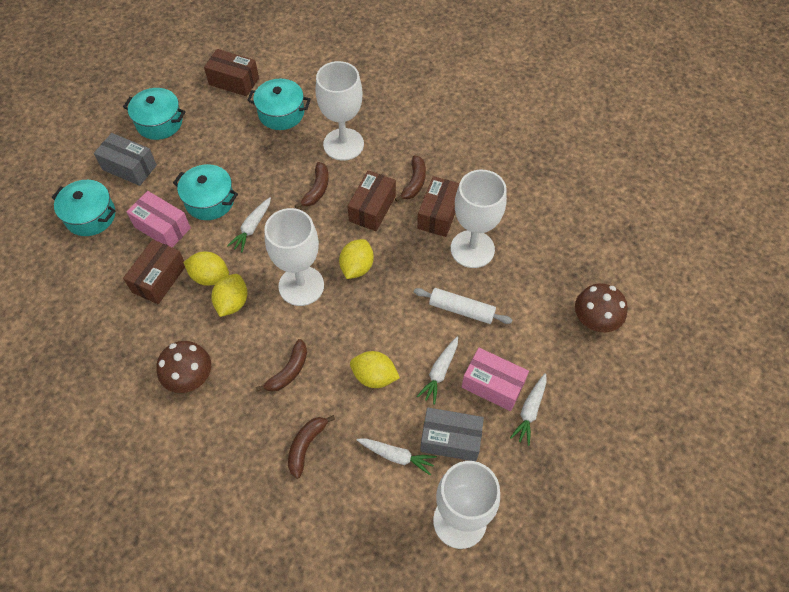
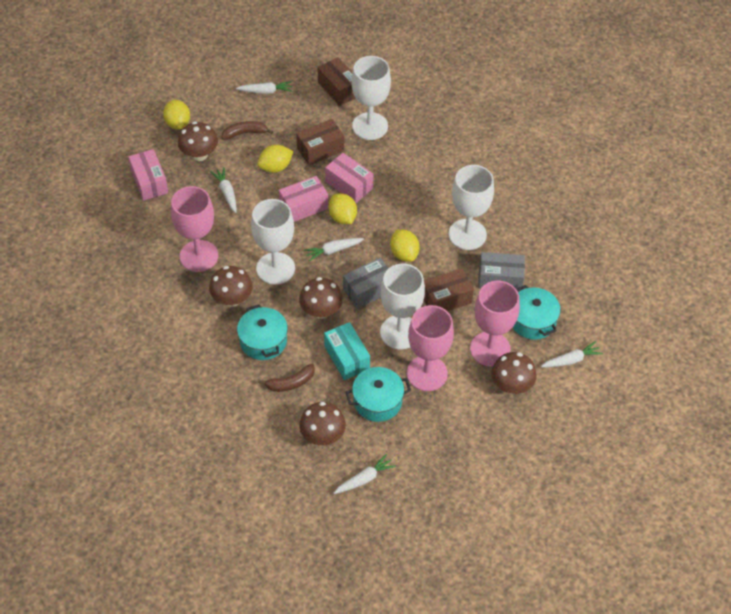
brown banana: [256,339,307,392] [288,415,335,479] [294,162,329,209] [395,155,426,202] = 4 -> [222,121,273,140] [258,364,315,392] = 2
brown box: [123,239,185,304] [204,49,259,96] [348,170,396,231] [417,176,460,237] = 4 -> [296,119,344,165] [318,57,355,106] [424,268,474,311] = 3
brown mushroom: [156,341,211,393] [575,283,628,332] = 2 -> [178,121,218,161] [209,266,253,307] [299,277,343,319] [299,402,346,445] [491,352,536,394] = 5
pink box: [126,191,191,247] [462,348,529,411] = 2 -> [128,149,168,201] [279,176,328,222] [325,153,374,203] = 3
pink goblet: none = 0 -> [171,186,218,272] [407,305,454,391] [470,281,520,366] = 3
turquoise box: none = 0 -> [324,322,370,380] = 1
turquoise pot: [51,180,115,236] [123,88,186,140] [173,164,238,220] [247,79,311,130] = 4 -> [237,304,288,360] [345,367,411,422] [513,285,561,340] = 3
white carrot: [227,197,271,252] [357,438,437,475] [417,337,458,405] [510,373,547,446] = 4 -> [210,167,237,213] [236,81,292,94] [304,238,364,261] [334,454,396,494] [541,341,603,367] = 5
white rolling pin: [414,288,512,324] = 1 -> none = 0

